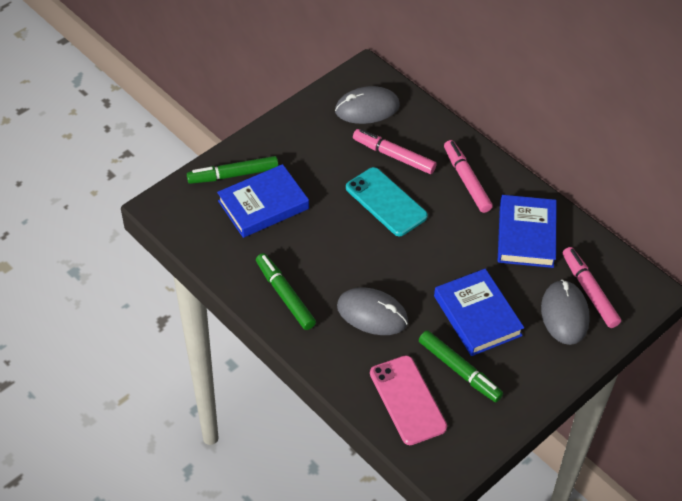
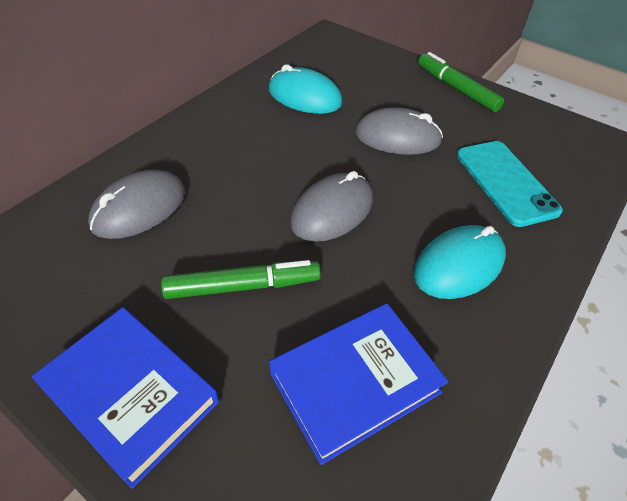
blue book: [217,164,309,238] [434,269,524,356] [498,195,557,268] = 3 -> [32,307,219,489] [269,303,449,465] = 2
green marker: [187,156,279,184] [256,253,316,330] [419,330,503,402] = 3 -> [161,260,321,299] [418,52,504,112] = 2
pink marker: [353,129,436,174] [444,140,493,213] [563,247,621,328] = 3 -> none = 0
pink phone: [370,355,447,445] = 1 -> none = 0
turquoise mouse: none = 0 -> [269,65,342,114] [413,225,506,299] = 2

